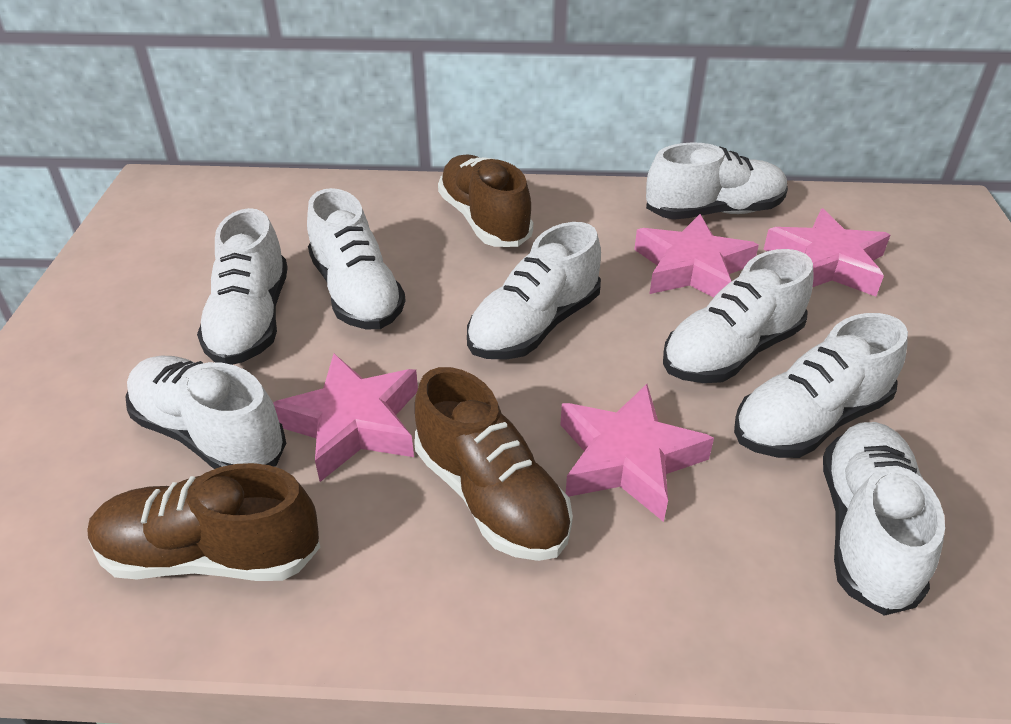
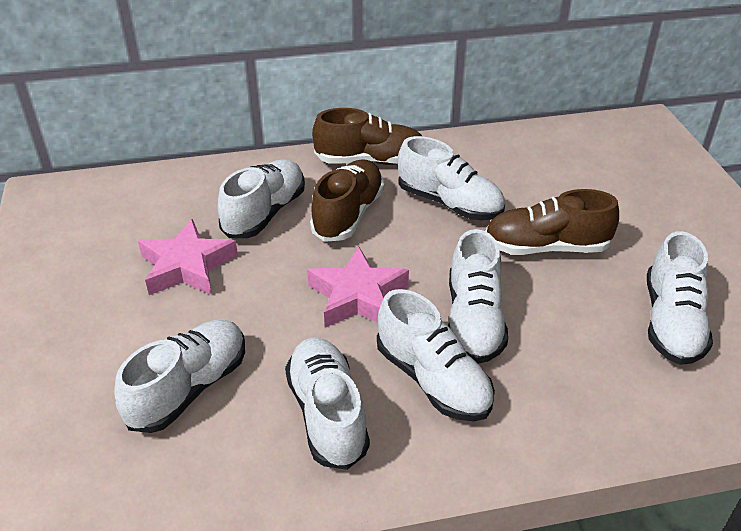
pink star: [273,354,418,482] [560,384,714,522] [634,214,759,298] [764,208,890,296] = 4 -> [138,219,238,295] [307,246,409,328] = 2
white shoe: [125,356,286,469] [197,208,288,365] [307,188,406,329] [467,222,601,360] [646,142,788,220] [663,249,814,383] [734,313,908,458] [823,422,945,616] = 8 -> [114,320,245,433] [218,159,305,238] [285,338,370,470] [377,289,495,421] [398,136,505,220] [448,229,508,364] [647,231,713,365] = 7

